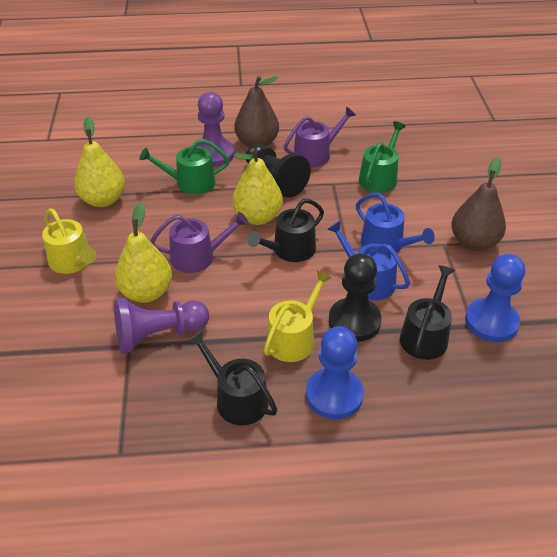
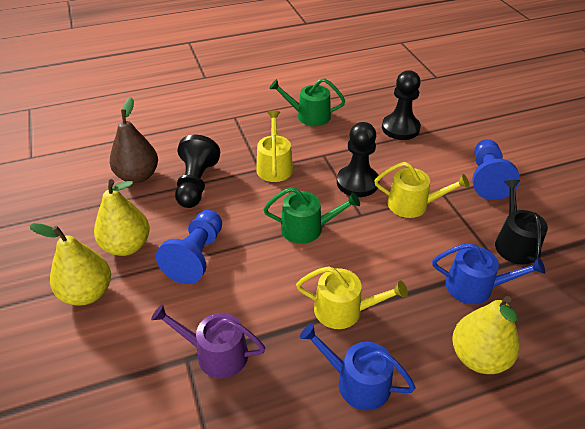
black pawn: [246,144,311,198] [329,253,381,342] = 2 -> [175,135,220,208] [337,122,379,197] [382,70,421,140] = 3
black watering can: [188,330,277,425] [247,199,324,262] [400,265,455,360] = 3 -> [495,180,548,265] = 1
brown pear: [234,76,279,147] [451,157,506,251] = 2 -> [110,98,158,183] = 1
purple pawn: [114,298,209,353] [198,92,235,167] = 2 -> none = 0
purple watering can: [150,212,249,273] [284,106,356,167] = 2 -> [151,304,265,378] = 1
yellow watering can: [42,209,97,274] [264,270,332,362] = 2 -> [256,111,293,182] [296,266,408,329] [375,162,470,218] = 3

